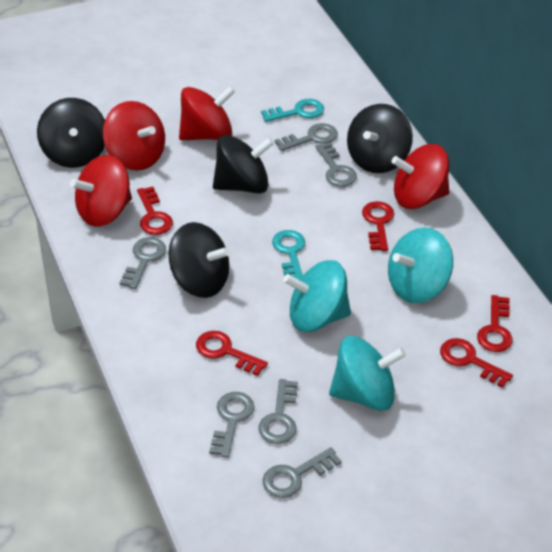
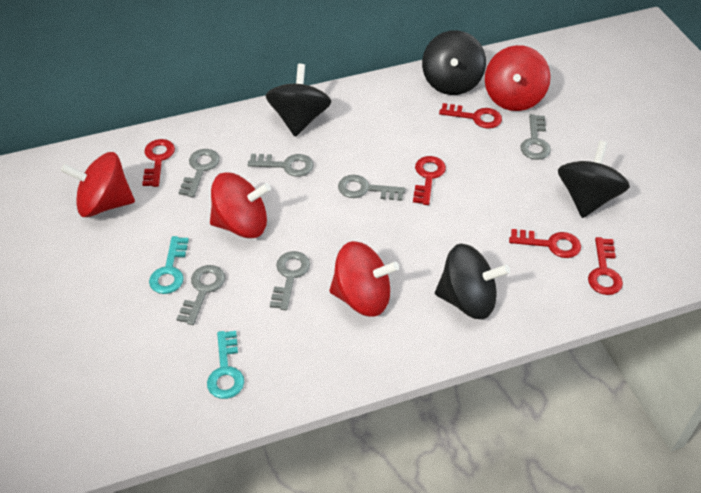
turquoise spinning top: [283,260,351,332] [329,336,406,411] [388,227,453,303] = 3 -> none = 0

